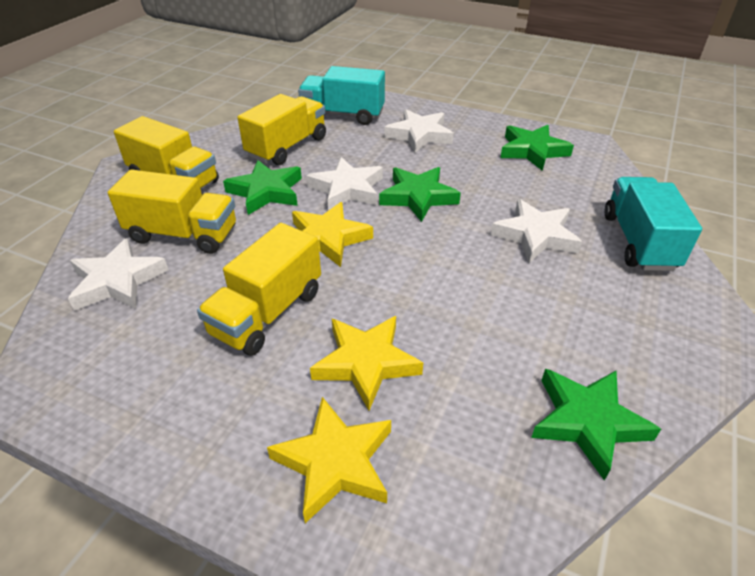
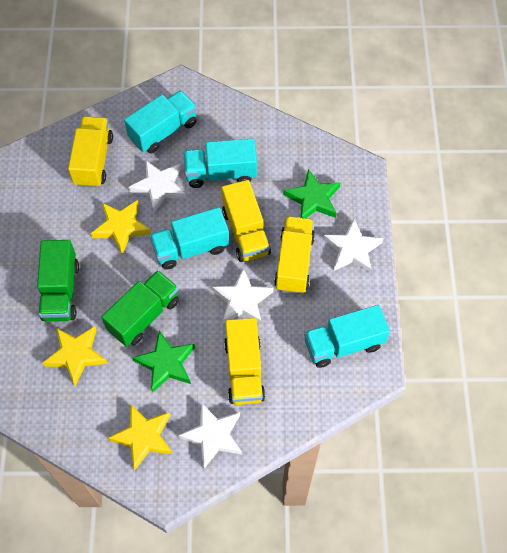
green star: [223,160,302,215] [379,167,461,222] [500,125,574,171] [531,369,661,481] = 4 -> [133,330,195,393] [284,169,341,218] = 2
green truck: none = 0 -> [37,240,79,322] [102,270,179,347] = 2
turquoise truck: [298,66,385,125] [604,177,702,271] = 2 -> [124,90,197,154] [150,207,229,270] [183,138,257,188] [304,305,390,368] = 4

